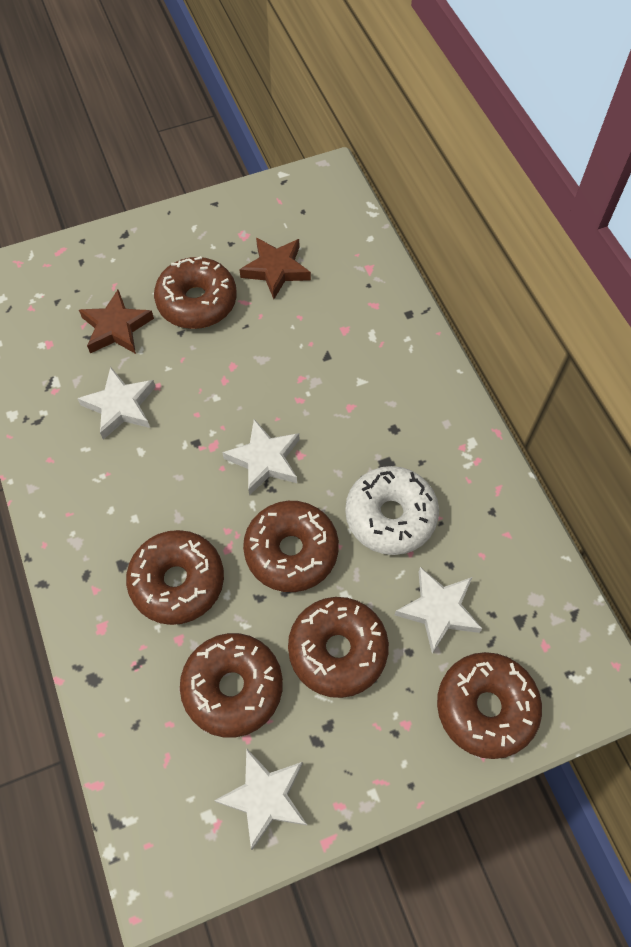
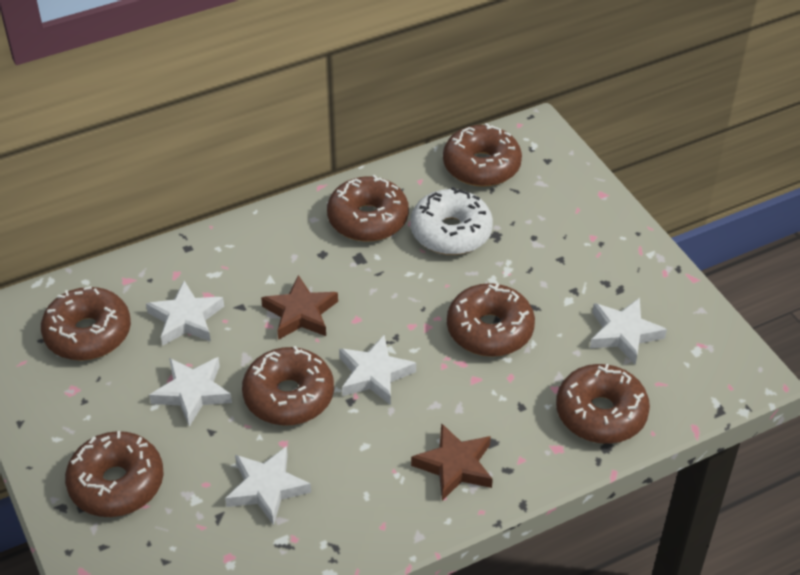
brown donut: [126,530,224,625] [154,256,237,329] [180,633,283,738] [243,501,339,592] [288,597,389,698] [437,652,542,759] = 6 -> [41,286,131,361] [65,431,164,517] [242,346,334,426] [327,175,409,241] [443,123,522,187] [447,283,535,357] [556,364,650,444] = 7
white star: [77,367,156,440] [214,748,307,850] [222,419,299,495] [395,567,482,654] = 4 -> [146,281,224,346] [149,357,232,427] [225,446,311,525] [339,335,416,405] [590,298,667,365] = 5

